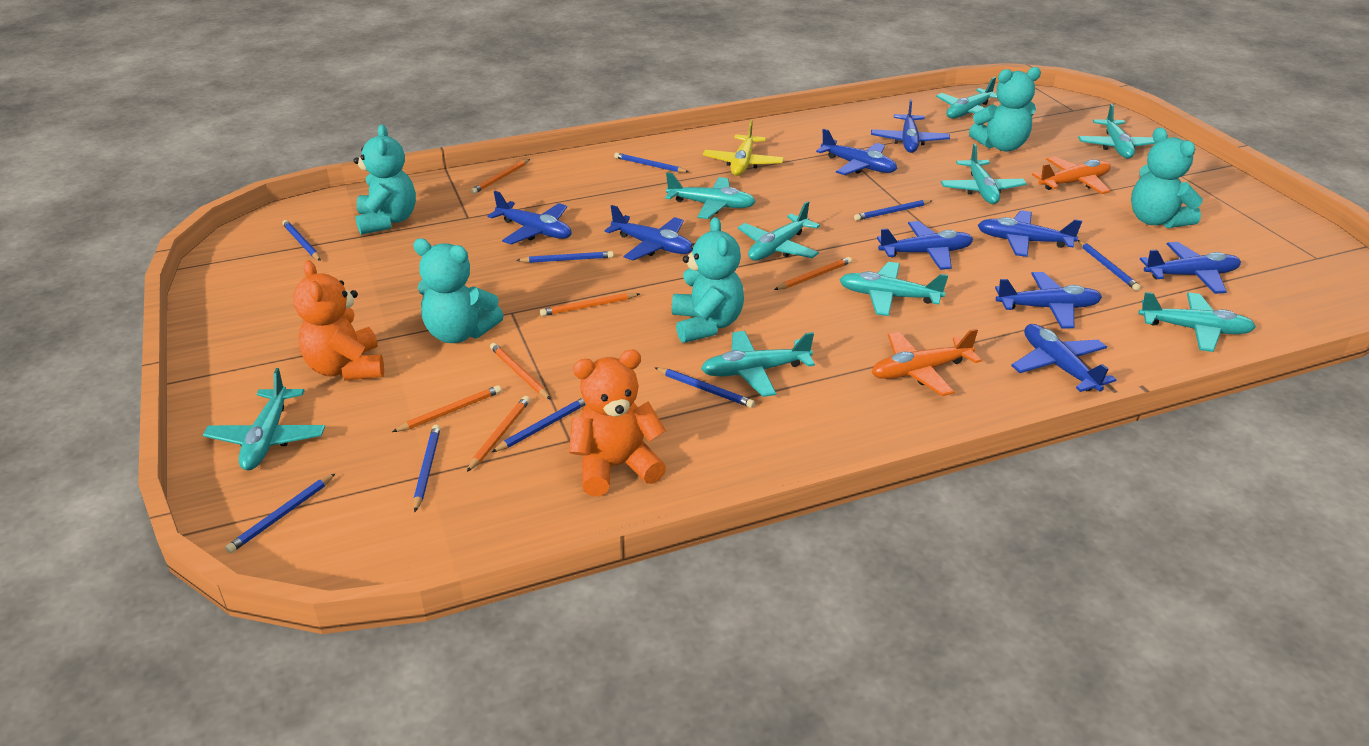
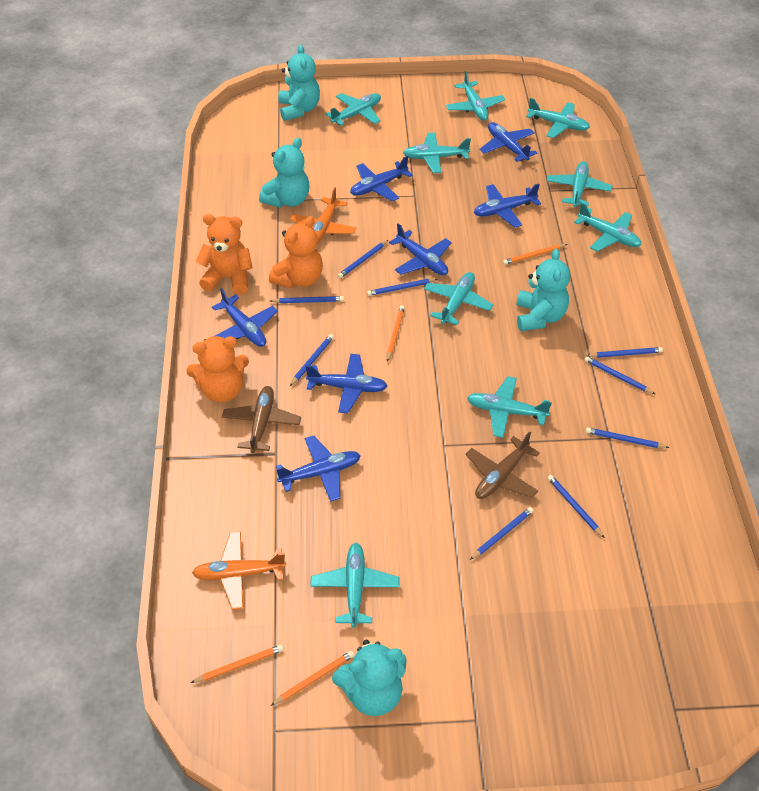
blue plane: [487,191,571,244] [605,205,693,260] [816,129,897,175] [871,99,950,153] [877,221,973,270] [978,210,1082,257] [995,272,1102,329] [1011,324,1116,392] [1140,242,1241,294] = 9 -> [212,288,278,347] [276,436,361,501] [305,354,387,413] [350,156,413,201] [389,223,452,275] [474,184,541,227] [479,122,537,162] = 7
brown plane: none = 0 -> [222,386,301,453] [465,431,540,499] = 2
orange pencil: [392,385,501,432] [467,396,530,472] [471,159,530,194] [490,343,551,400] [540,293,639,316] [774,257,852,290] = 6 -> [191,645,284,683] [270,651,354,706] [387,305,405,362] [503,244,568,265] = 4
orange teddy bear: [293,260,384,381] [569,350,666,496] = 2 -> [186,336,249,402] [196,214,253,295] [269,216,323,288] = 3
turquoise teddy bear: [354,124,416,235] [413,239,504,343] [672,217,744,343] [969,67,1041,152] [1131,128,1203,228] = 5 -> [259,138,309,208] [278,45,320,121] [332,640,407,716] [516,249,570,331] = 4
yellow plane: [703,120,784,176] = 1 -> none = 0

